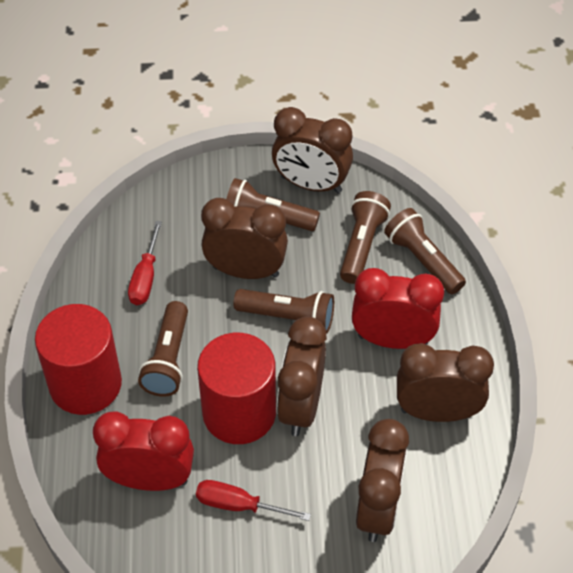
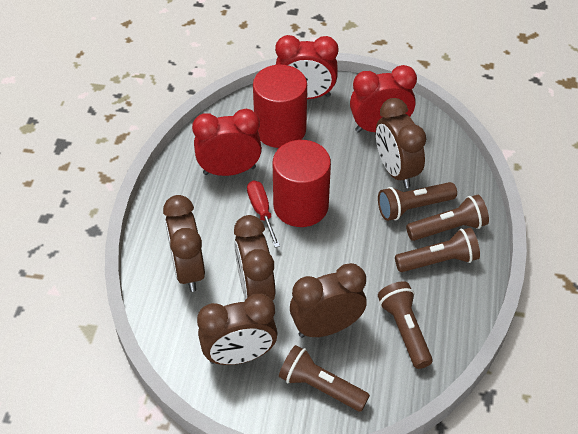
red clock: [93,411,194,491] [352,268,444,349] = 2 -> [192,109,262,176] [275,35,338,99] [350,65,417,133] = 3
red screwdriver: [128,221,162,305] [196,480,311,521] = 2 -> [247,180,280,248] = 1

